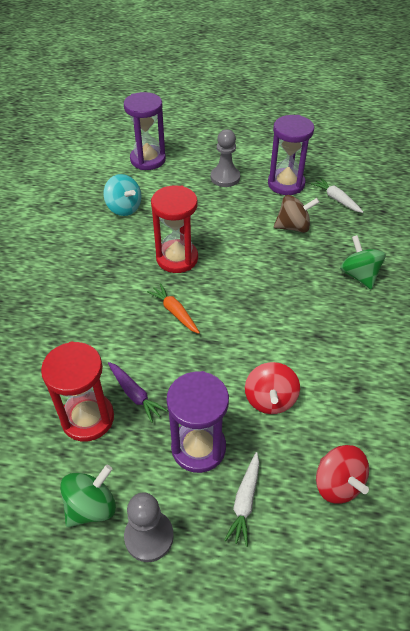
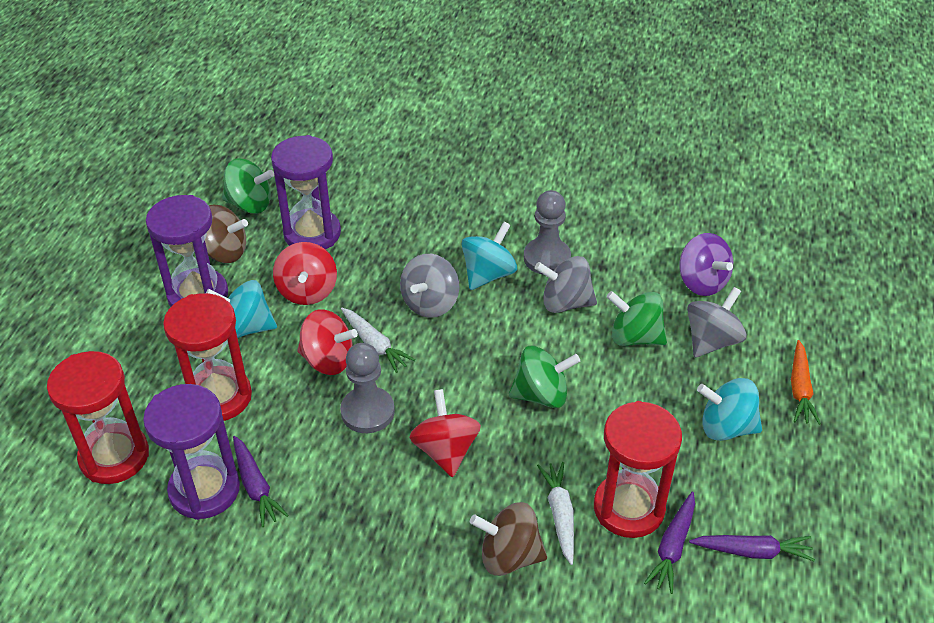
brown spinning top: [274,195,319,232] = 1 -> [205,205,248,263] [470,502,547,576] = 2
green spinning top: [60,465,116,527] [340,235,386,289] = 2 -> [222,158,274,214] [509,346,580,408] [606,291,667,346] = 3
grey spinning top: none = 0 -> [400,254,459,318] [535,256,597,313] [687,287,747,357] = 3
purple carrot: [108,362,168,423] = 1 -> [233,436,289,527] [644,492,695,594] [689,535,815,561] = 3
purple spinning top: none = 0 -> [679,233,733,296] = 1
red hourglass: [41,342,114,442] [151,185,198,273] = 2 -> [47,351,149,484] [163,293,252,421] [594,401,682,538] = 3
red spinning top: [245,362,300,414] [316,445,369,504] = 2 -> [273,242,337,305] [297,309,358,375] [409,389,481,477] = 3
turquoise spinning top: [103,174,141,216] = 1 -> [206,280,277,338] [462,222,517,290] [697,378,762,441] = 3

